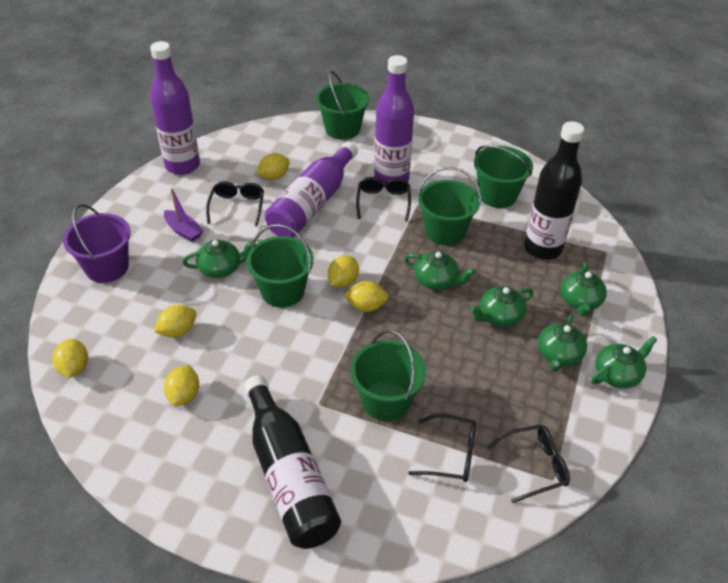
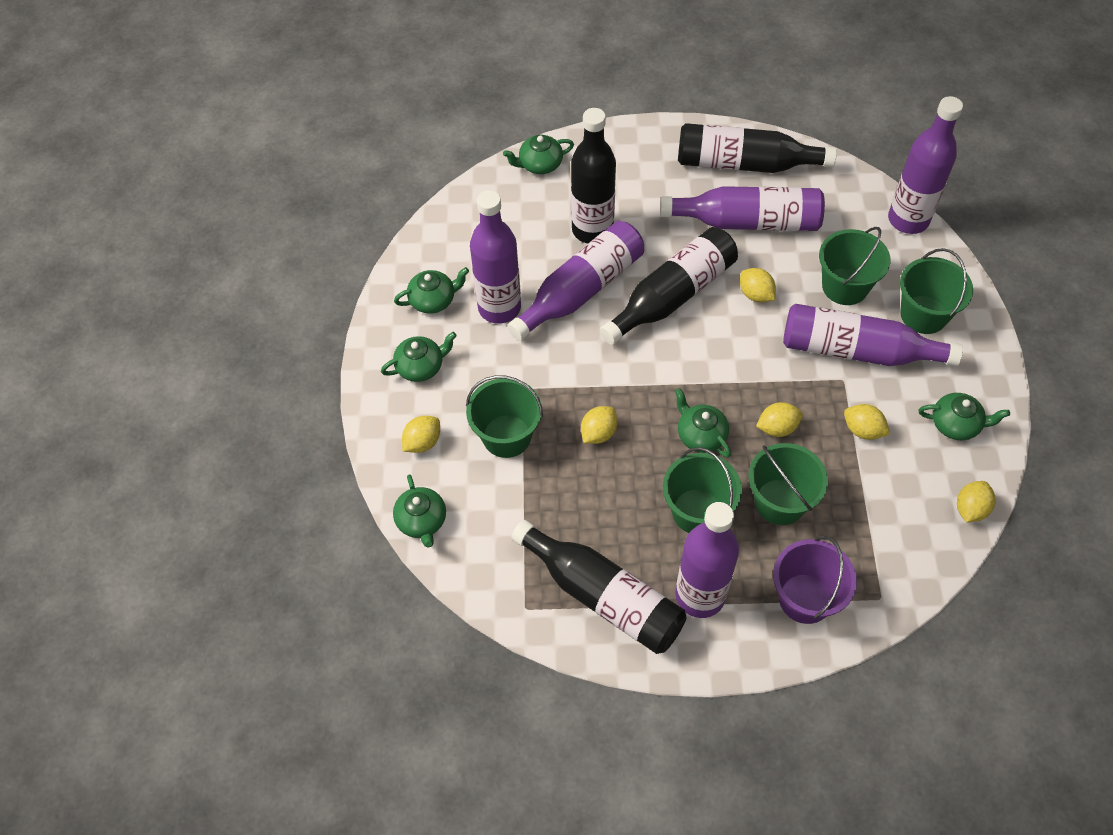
black bottle: [244,375,341,549] [524,121,584,260] = 2 -> [511,520,687,654] [571,108,616,244] [600,227,738,345] [678,123,837,173] = 4
black glasses: [206,181,264,226] [356,177,411,221] [408,414,476,482] [488,425,570,503] = 4 -> none = 0
purple boat: [164,188,204,242] = 1 -> none = 0
purple bottle: [150,41,200,175] [265,142,358,238] [374,55,414,188] = 3 -> [470,190,521,324] [507,221,644,341] [660,186,825,231] [675,502,739,618] [783,304,963,366] [888,96,963,234] = 6

